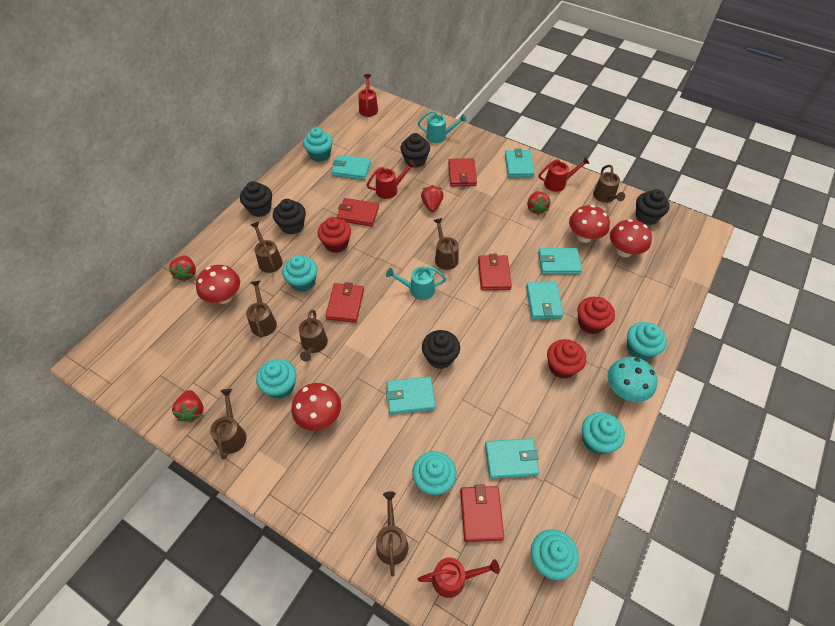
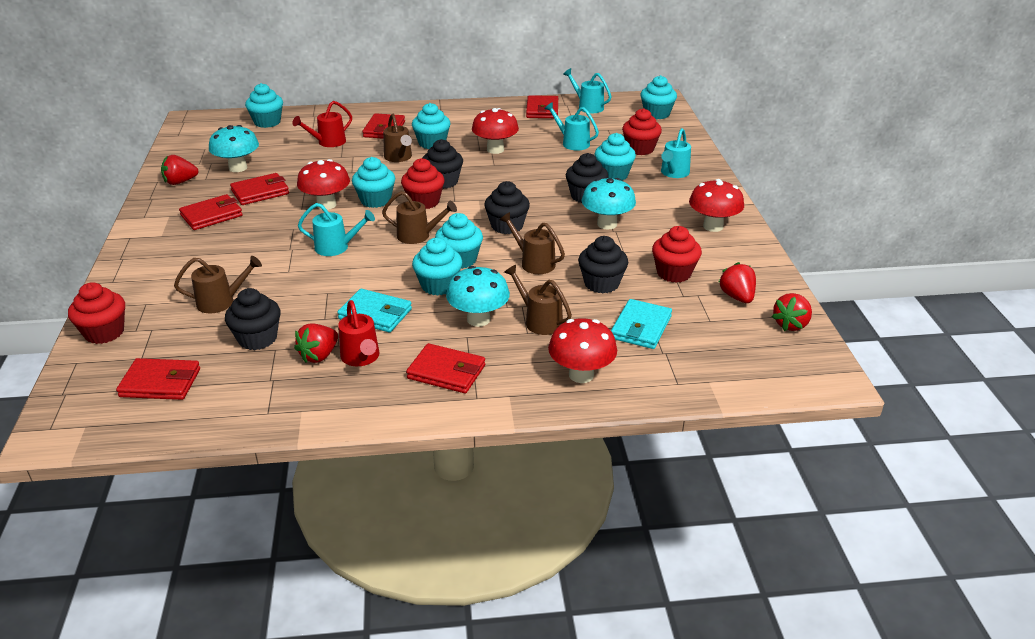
brown watering can: [210,389,246,459] [246,280,277,338] [251,222,283,273] [299,310,328,362] [376,491,409,577] [434,218,458,270] [593,165,625,203] = 7 -> [174,256,262,313] [382,191,457,244] [383,114,412,162] [500,212,565,274] [504,265,572,335] = 5
red cupcake: [318,217,351,253] [547,339,586,379] [577,297,615,334] = 3 -> [68,282,125,344] [401,158,445,209] [622,108,662,155] [652,226,702,283] = 4
red wallet: [325,282,364,323] [337,198,379,226] [448,158,477,186] [460,484,504,542] [478,254,512,290] = 5 -> [116,358,200,400] [179,194,243,230] [230,173,289,205] [362,113,405,139] [406,343,485,393] [526,95,558,118] = 6
red watering can: [359,74,378,117] [367,160,415,199] [418,557,500,598] [539,157,590,192] = 4 -> [292,101,352,147] [338,300,380,366] = 2
turquoise mushroom: [607,357,657,402] = 1 -> [209,125,259,172] [446,266,510,327] [582,178,636,230] = 3
turquoise wallet: [331,155,371,180] [386,376,436,415] [485,438,539,479] [505,148,535,177] [526,282,564,319] [538,248,582,274] = 6 -> [337,289,412,332] [611,299,672,349] = 2
turquoise watering can: [386,266,446,300] [418,110,467,143] = 2 -> [298,203,375,256] [544,102,599,151] [563,68,612,113] [661,128,691,178] = 4

